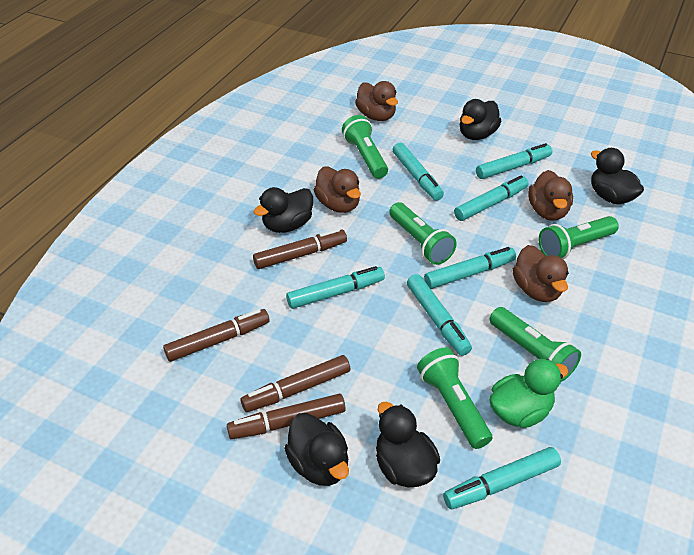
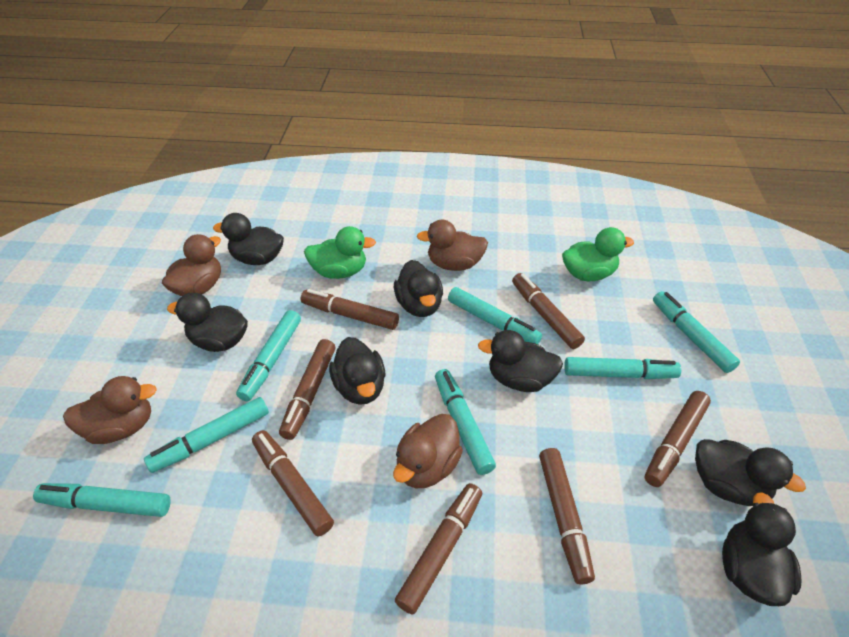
black duck: [254,187,313,233] [284,413,349,486] [376,402,440,488] [460,99,501,140] [591,148,644,204] = 5 -> [167,293,248,352] [213,213,284,265] [329,337,385,405] [394,260,443,317] [478,330,563,392] [695,439,806,506] [722,492,802,606] = 7
brown marker: [163,309,270,362] [227,394,346,439] [241,355,350,412] [253,229,347,269] = 4 -> [252,430,334,536] [279,339,335,440] [301,289,399,330] [395,483,482,615] [512,273,585,349] [539,448,595,584] [645,391,711,487] = 7
green duck: [490,359,568,428] = 1 -> [304,226,376,279] [562,227,634,281] = 2
green flashlight: [342,115,388,179] [389,202,457,265] [417,347,492,449] [490,307,581,382] [539,216,619,259] = 5 -> none = 0

